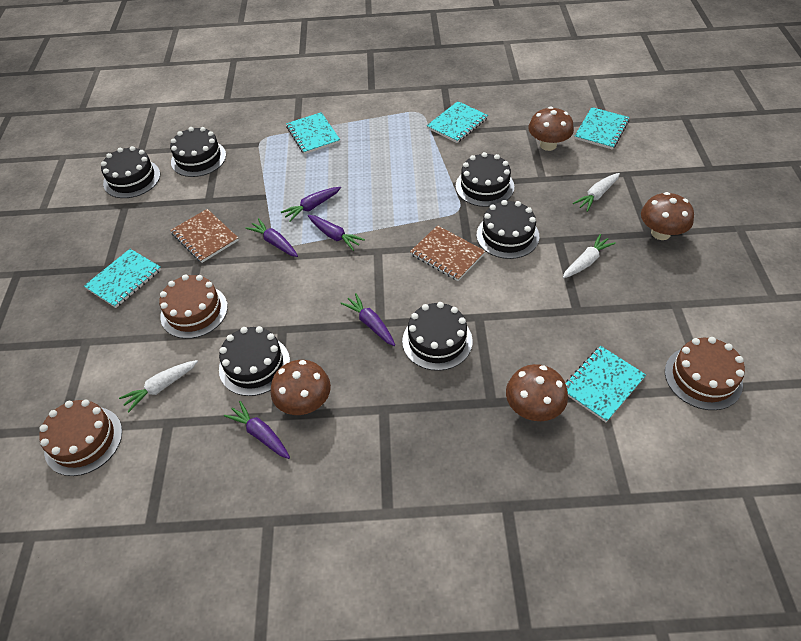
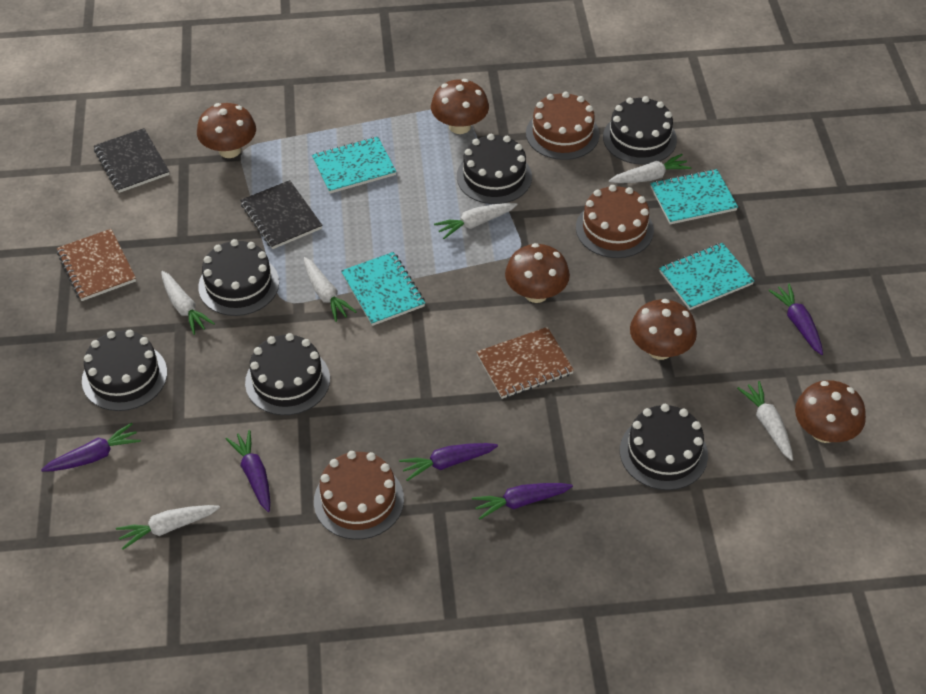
black notebook: none = 0 -> [94,128,170,193] [240,180,322,249] = 2
brown mushroom: [271,360,331,415] [506,364,568,421] [528,107,574,151] [641,192,694,240] = 4 -> [197,103,256,158] [431,79,489,134] [505,243,570,303] [630,299,697,360] [795,380,866,443] = 5
turquoise notebook: [84,249,161,308] [286,112,340,154] [427,101,488,143] [565,346,646,422] [574,107,630,150] = 5 -> [312,137,396,194] [341,252,425,326] [650,169,738,224] [659,243,754,310] = 4
white carrot: [119,360,198,412] [563,234,616,278] [573,173,620,212] = 3 -> [116,505,220,550] [161,271,215,335] [304,257,357,322] [434,203,517,239] [609,154,691,183] [737,381,793,461] = 6

